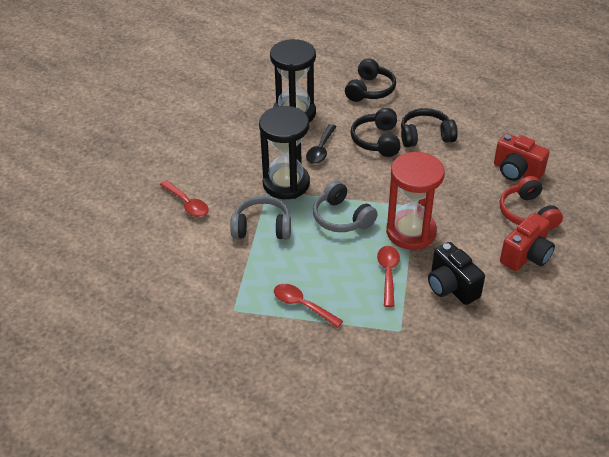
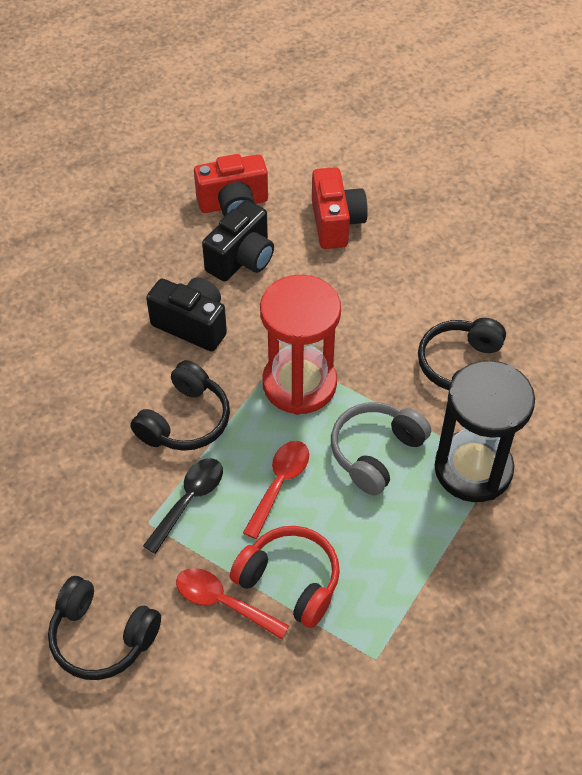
black camera: [428,242,485,305] = 1 -> [146,277,227,351] [202,200,274,282] = 2
black hourglass: [259,106,310,199] [270,39,316,123] = 2 -> [434,361,535,502] = 1
grey headphones: [230,196,291,239] [313,180,378,232] = 2 -> [331,402,431,495] = 1
red spoon: [160,180,209,217] [274,284,343,328] [377,246,400,307] = 3 -> [176,568,289,640] [243,441,309,539] = 2

